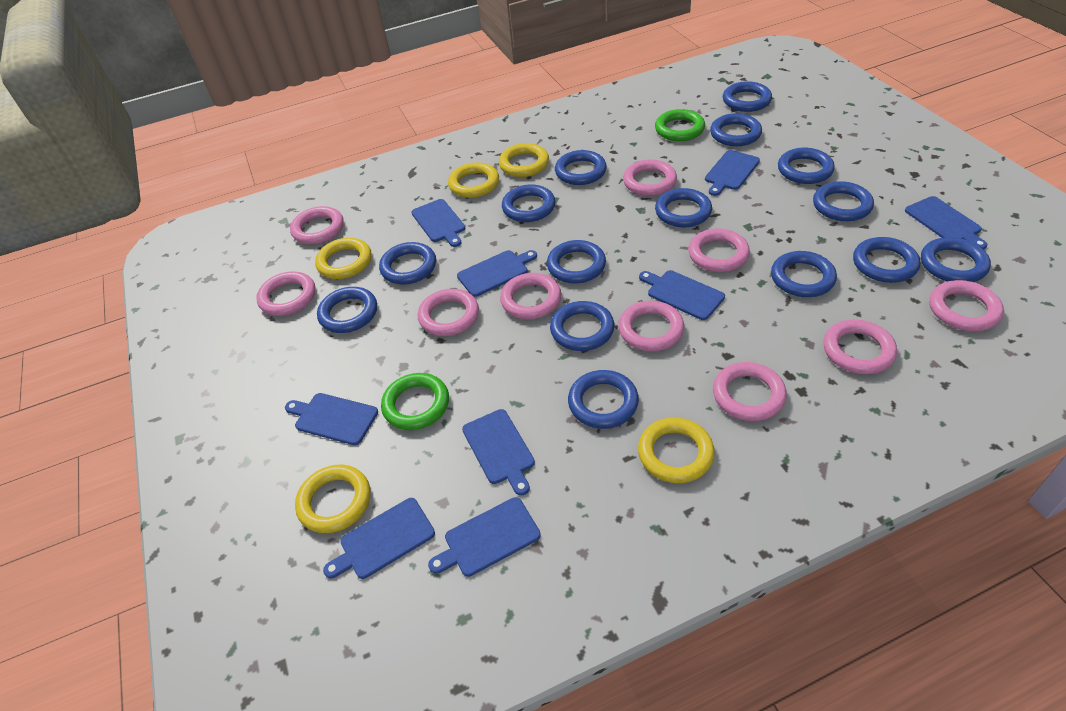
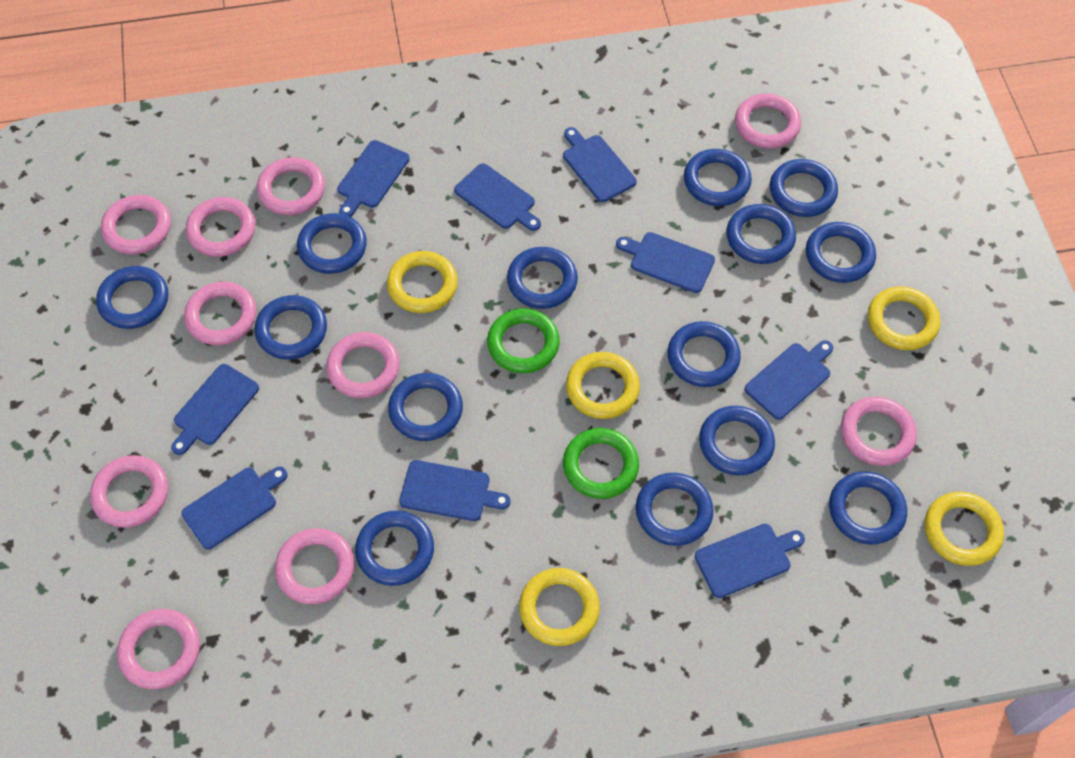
blue ring: [317,287,377,333] [379,242,436,284] [502,184,555,222] [547,240,606,284] [550,301,614,351] [555,150,607,185] [568,370,639,429] [655,188,712,227] [710,113,762,146] [723,81,772,112] [771,251,837,297] [778,148,835,184] [813,181,874,221] [853,237,920,283] [921,237,991,282] = 15 -> [96,266,168,329] [254,295,327,359] [297,213,367,274] [355,511,434,586] [388,373,463,441] [507,247,578,309] [636,473,714,546] [668,321,741,387] [684,149,752,206] [699,406,775,476] [726,204,796,264] [770,159,838,217] [806,222,876,283] [829,471,907,545] = 14

